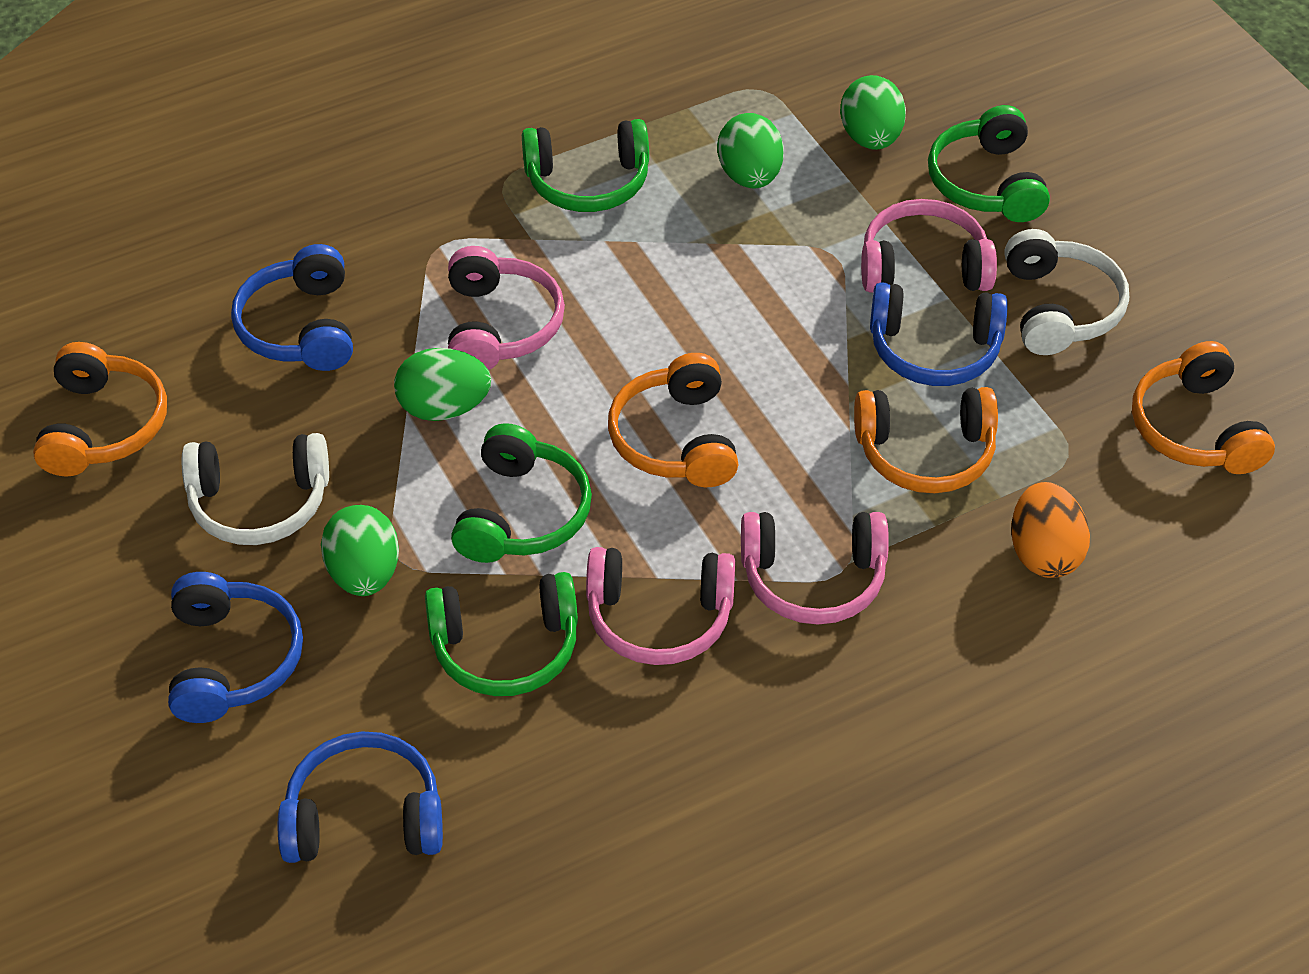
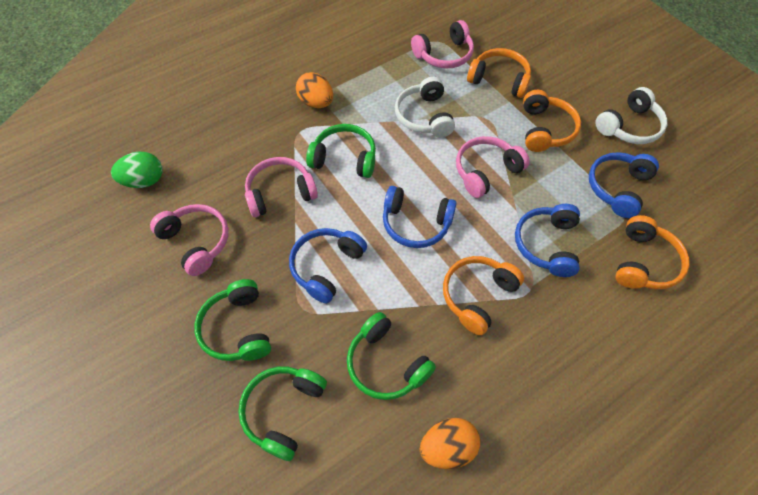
green egg: [321,505,399,596] [394,348,491,421] [717,113,784,188] [840,75,906,150] = 4 -> [111,152,163,188] = 1
orange egg: [1011,482,1090,578] = 1 -> [296,72,333,108] [420,418,480,469] = 2

